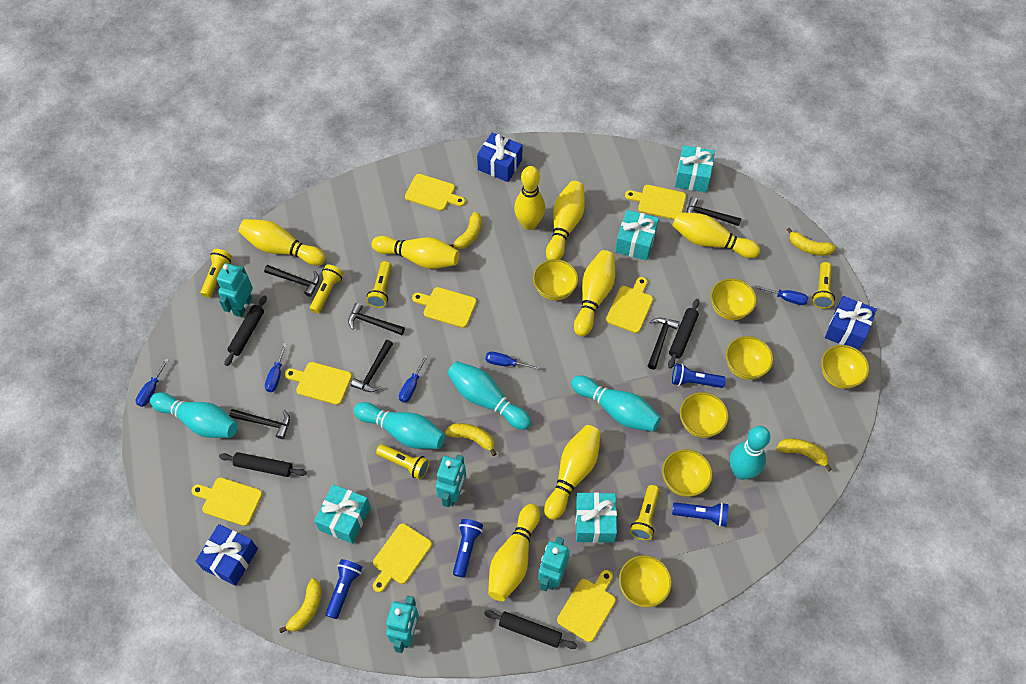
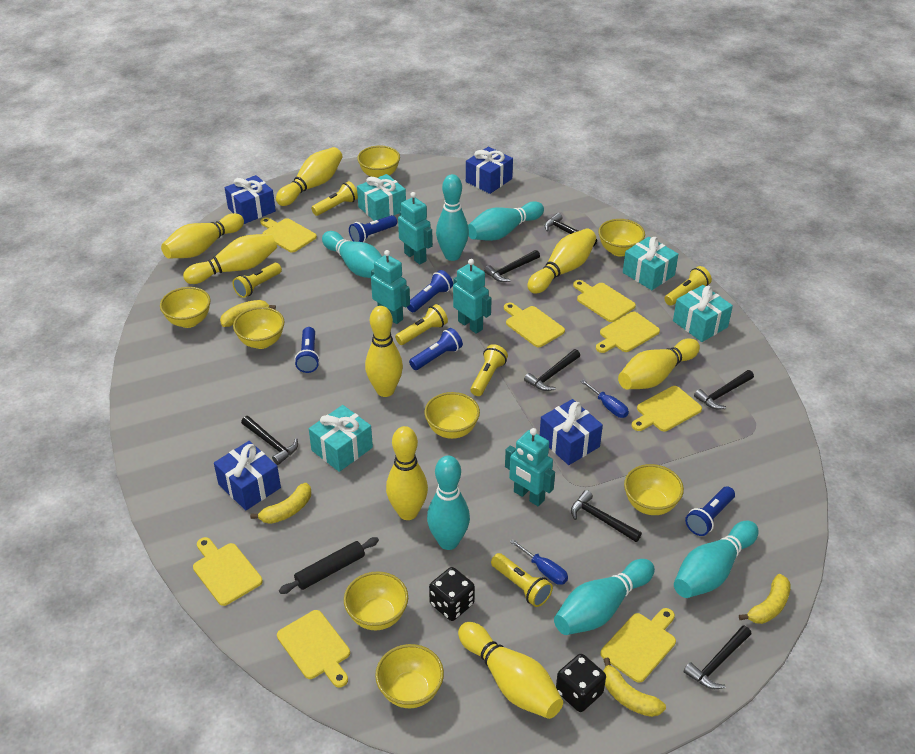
black dice: none = 0 -> [429,567,475,621] [556,654,606,712] = 2
black hammer: [229,409,290,439] [264,265,319,297] [348,303,405,335] [351,340,393,392] [648,318,679,369] [687,197,742,226] = 6 -> [241,416,298,465] [484,250,540,282] [524,349,580,391] [545,213,597,247] [571,490,642,542] [684,625,752,689] [694,370,754,410] = 7
black rolling pin: [219,452,306,477] [225,295,267,366] [484,610,577,649] [668,299,699,368] = 4 -> [279,537,379,594] = 1
blue flashlight: [326,559,362,619] [453,519,483,578] [672,363,726,388] [672,502,728,527] = 4 -> [295,327,320,373] [349,215,397,242] [407,270,453,312] [409,328,463,370] [685,486,735,536] = 5
blue gift: [196,524,258,586] [477,133,522,182] [825,296,877,350] = 3 -> [214,441,281,510] [225,175,276,224] [466,147,513,194] [540,399,603,465] = 4
blue screwdriver: [136,359,169,407] [265,343,287,392] [399,355,428,403] [485,352,539,370] [755,285,808,305] = 5 -> [510,539,568,585] [580,380,629,418] = 2
turquoise bowling pin: [150,392,238,438] [354,402,445,449] [447,361,531,430] [571,375,661,432] [730,426,771,480] = 5 -> [322,231,382,278] [427,456,470,550] [436,174,469,261] [468,201,544,241] [554,559,655,635] [674,521,759,598] = 6
yellow banana: [279,578,322,633] [445,423,496,456] [450,212,482,249] [776,438,832,471] [787,228,836,256] = 5 -> [220,300,276,327] [250,483,311,524] [603,658,666,717] [739,574,791,624] = 4
yellow bowl: [533,259,578,301] [619,555,672,607] [662,449,713,497] [680,392,729,438] [711,278,757,320] [726,336,773,380] [821,345,869,389] = 7 -> [160,287,211,328] [233,307,285,349] [344,571,408,630] [357,146,400,178] [375,644,444,708] [424,392,480,439] [598,219,645,257] [624,464,684,515] = 8

